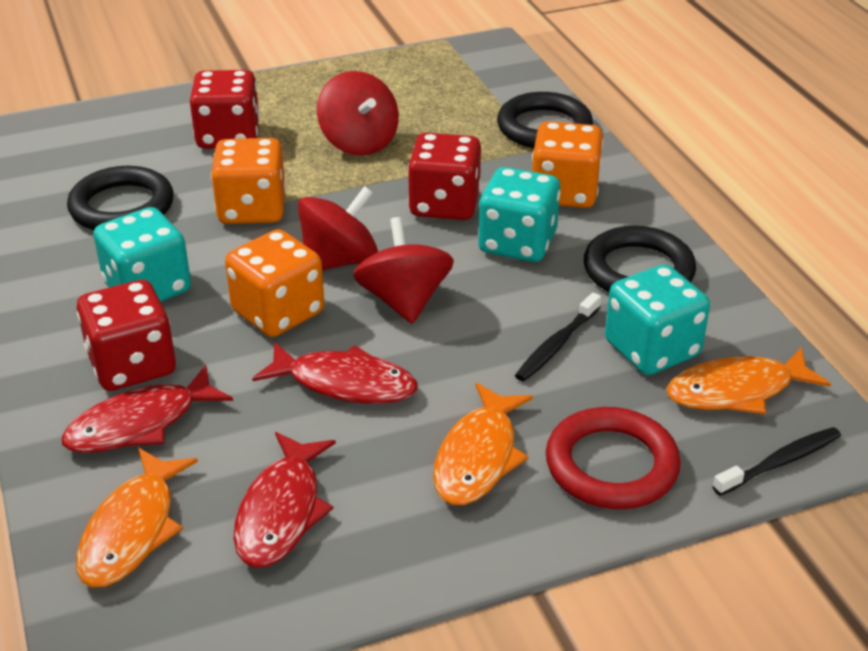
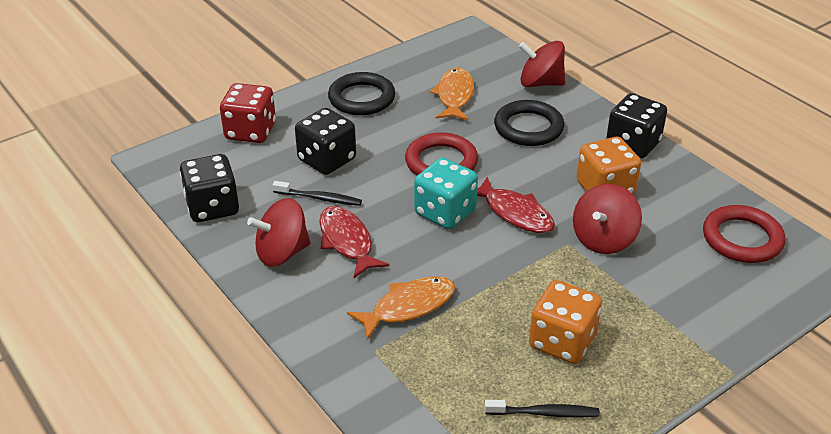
black dice: none = 0 -> [180,154,239,222] [295,108,356,175] [606,93,667,158] = 3
black ring: [67,166,174,230] [497,92,593,148] [584,226,696,292] = 3 -> [328,72,395,115] [494,100,564,146] = 2
orange dice: [211,138,286,224] [225,229,324,337] [532,121,603,208] = 3 -> [529,280,602,364] [577,137,641,195] = 2
orange fish: [76,448,198,587] [433,383,533,505] [667,348,831,414] = 3 -> [347,276,455,340] [430,68,474,121] = 2
red dice: [77,280,176,391] [190,70,260,149] [408,133,481,220] = 3 -> [220,83,276,143] = 1
red fish: [61,365,233,453] [234,432,336,568] [252,342,417,404] = 3 -> [319,206,389,278] [477,177,555,233] = 2
red ring: [546,407,681,509] = 1 -> [405,132,478,175] [703,205,785,263] = 2
turquoise dice: [93,207,191,302] [478,167,561,262] [605,264,710,375] = 3 -> [414,157,478,229] = 1

